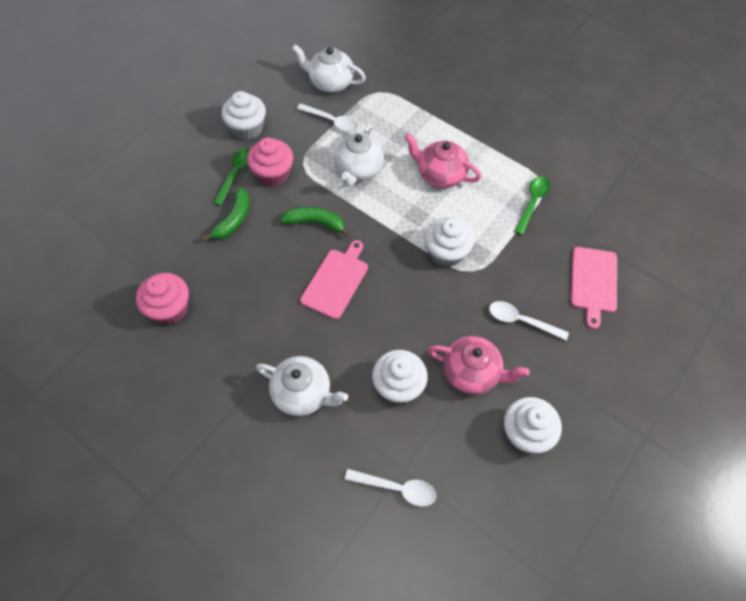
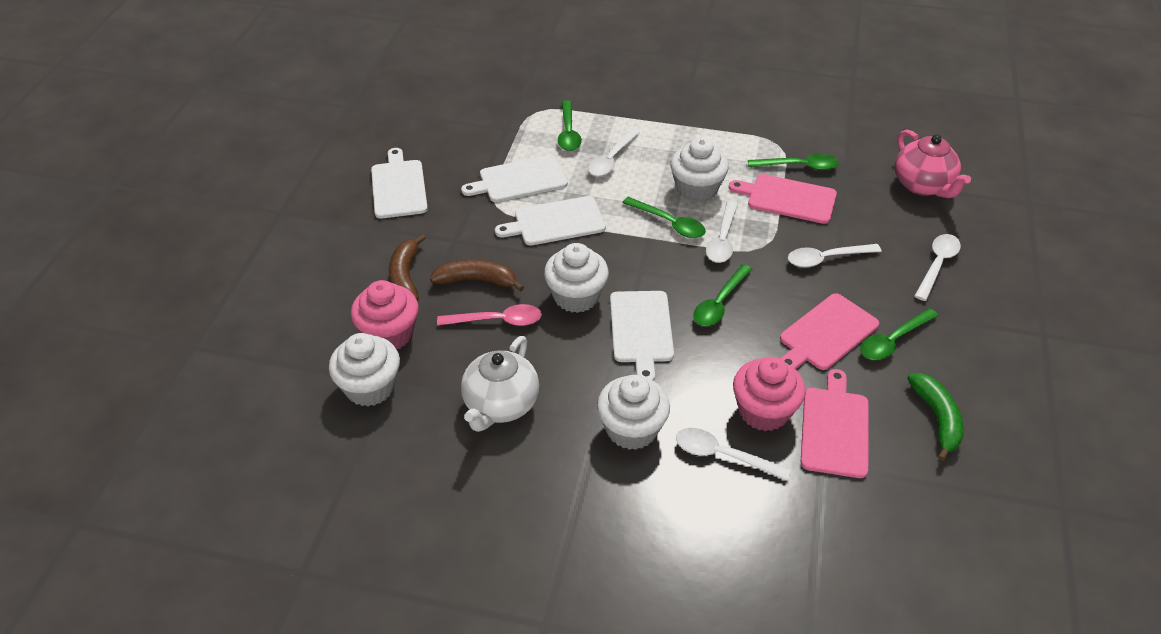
brown banana: none = 0 -> [389,234,426,301] [430,260,524,292] = 2
green banana: [202,188,249,241] [281,207,349,237] = 2 -> [907,373,964,461] = 1
green spoon: [213,148,250,206] [514,176,551,235] = 2 -> [558,100,582,151] [622,197,706,238] [693,264,752,326] [748,154,839,170] [860,308,938,360] = 5
pink cutting board: [300,240,368,319] [571,247,617,329] = 2 -> [729,174,837,224] [780,293,879,370] [801,369,869,478] = 3
pink spoon: none = 0 -> [437,304,542,326] = 1
pink teapot: [404,133,481,188] [428,336,530,395] = 2 -> [895,130,971,198] = 1
white cutting board: none = 0 -> [371,148,428,219] [461,155,568,202] [495,196,606,246] [610,291,674,381] = 4
white spoon: [297,103,358,132] [345,469,436,507] [489,301,569,340] = 3 -> [588,129,640,176] [676,428,791,481] [706,201,738,263] [788,244,881,268] [915,234,961,301] = 5
white teapot: [256,356,348,416] [292,45,366,93] [334,124,384,187] = 3 -> [461,336,539,432] = 1

